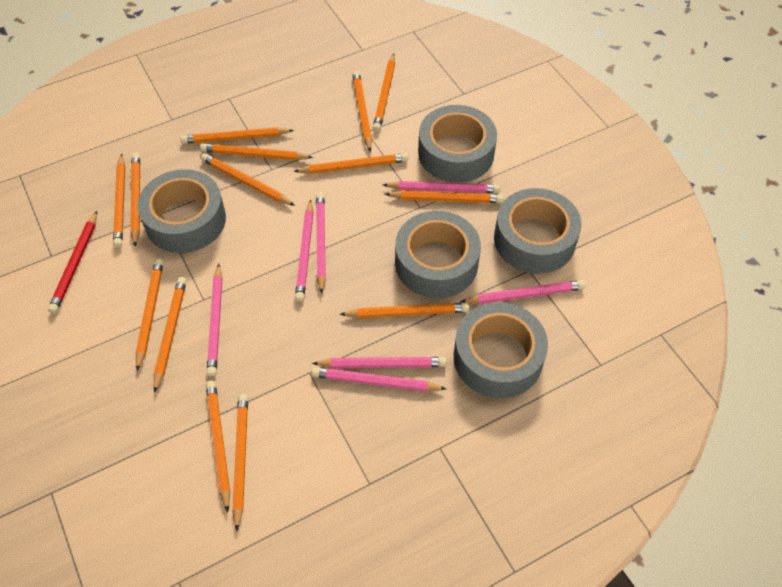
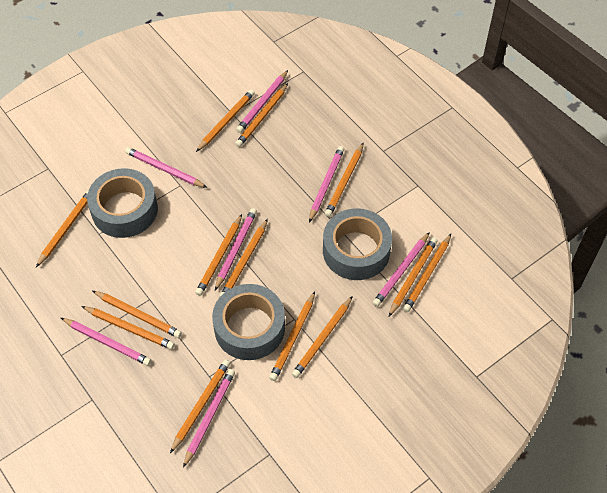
grey tape: [137,169,226,253] [395,211,481,298] [418,105,497,183] [454,302,548,398] [494,188,582,274] = 5 -> [87,168,158,238] [212,284,285,360] [323,208,392,280] = 3
orange pencil: [113,154,126,248] [130,153,140,246] [136,258,164,371] [154,277,187,393] [181,127,294,144] [200,143,313,160] [201,153,295,206] [206,380,230,513] [232,394,248,532] [294,153,408,174] [340,303,469,318] [352,71,372,152] [373,53,395,132] [385,190,504,203] = 14 -> [36,190,89,267] [81,306,175,350] [93,291,182,338] [170,360,230,453] [195,214,242,296] [196,89,255,152] [220,219,268,296] [235,83,288,147] [269,292,315,381] [292,296,353,378] [325,142,364,217] [389,237,438,316] [403,234,451,312] = 13
red pencil: [48,211,97,313] = 1 -> none = 0

